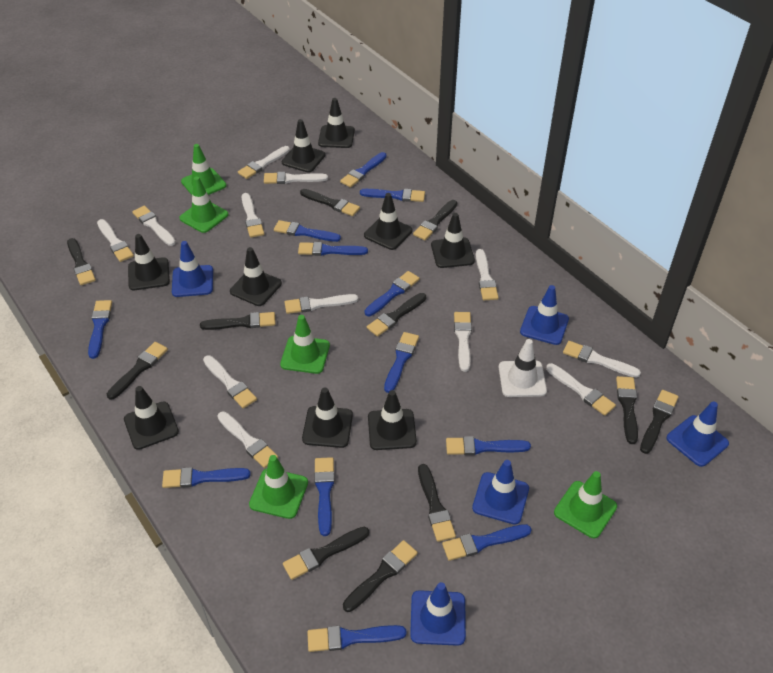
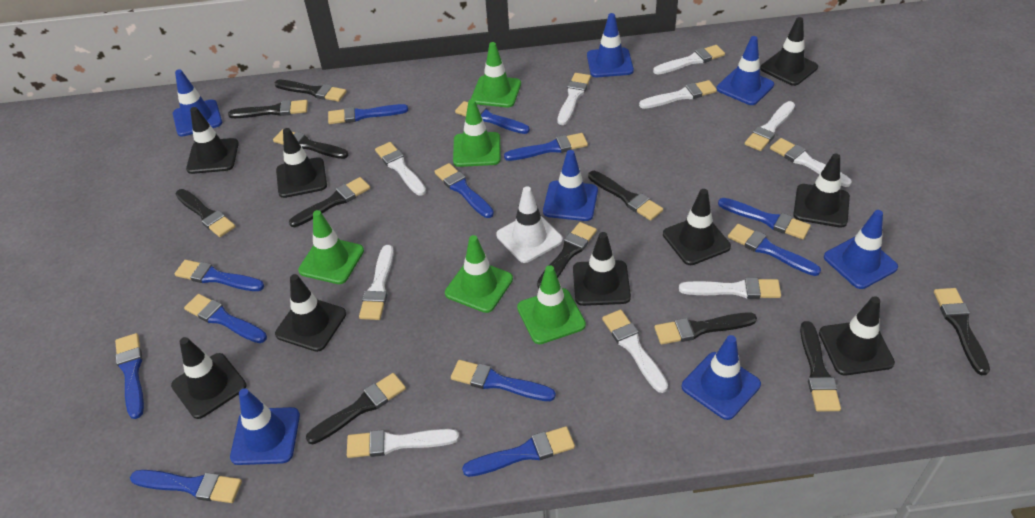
blue traffic cone: [172,241,213,297] [410,582,466,646] [472,460,529,525] [520,285,569,345] [666,401,729,467] = 5 -> [173,69,222,137] [230,388,300,465] [543,150,598,221] [587,13,634,77] [682,335,761,420] [716,36,774,105] [824,210,898,289] = 7
white brush: [97,219,134,262] [132,206,176,246] [203,355,257,408] [217,411,278,468] [238,146,290,179] [242,193,264,238] [264,172,328,184] [285,294,358,314] [454,312,472,372] [476,249,499,300] [546,363,616,416] [563,341,641,378] = 12 -> [347,429,459,458] [359,245,394,320] [375,142,426,196] [558,73,591,125] [602,310,668,393] [639,80,717,109] [653,45,725,74] [679,277,781,299] [745,101,795,151] [770,138,852,187] = 10

